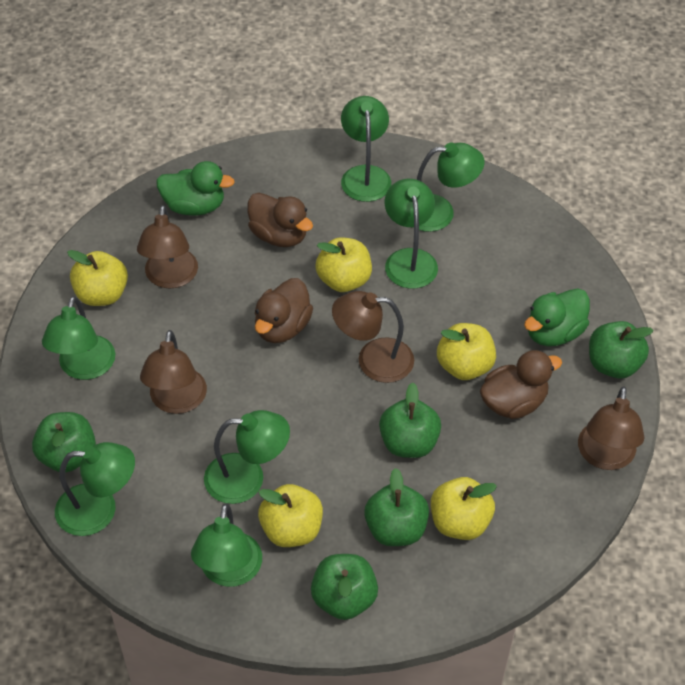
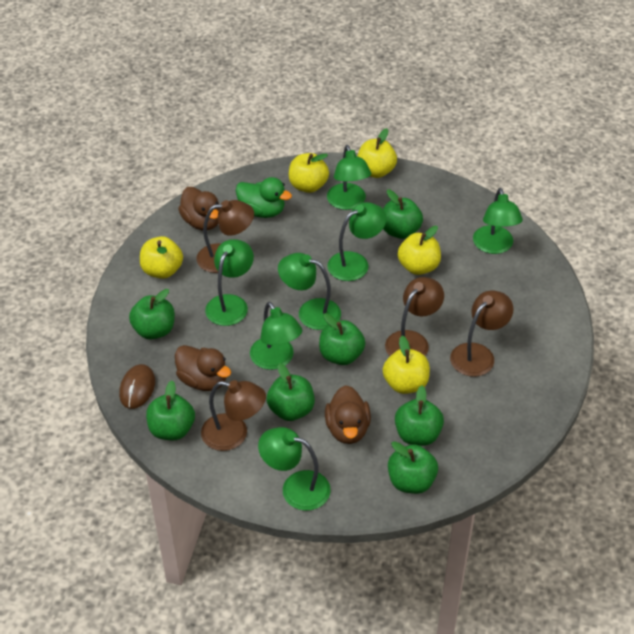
brown mouse: none = 0 -> [119,364,155,409] = 1
green apple: [32,412,96,473] [311,554,378,620] [364,468,429,546] [379,383,441,458] [589,321,654,379] = 5 -> [129,289,175,339] [146,380,195,440] [267,363,315,421] [319,313,365,365] [383,189,423,239] [388,441,438,494] [395,386,444,446] = 7
green duck: [156,161,235,216] [524,288,590,346] = 2 -> [236,177,292,218] = 1

